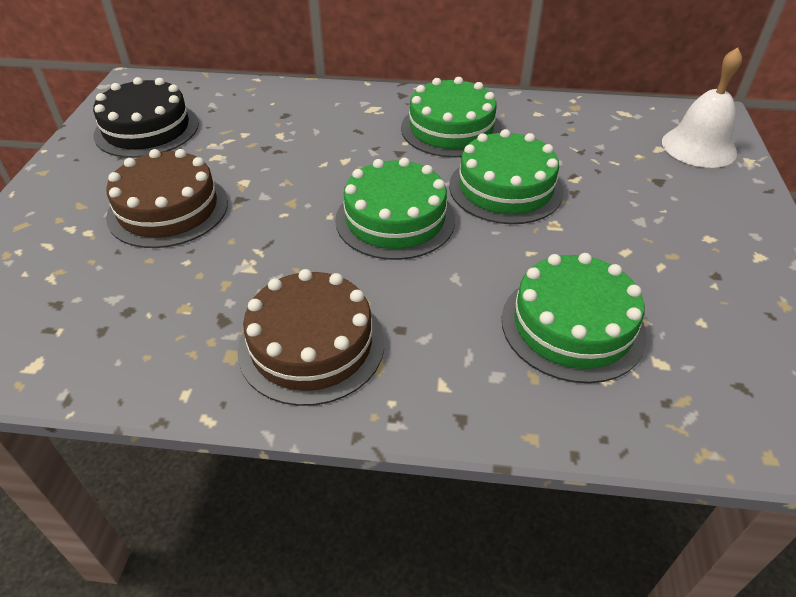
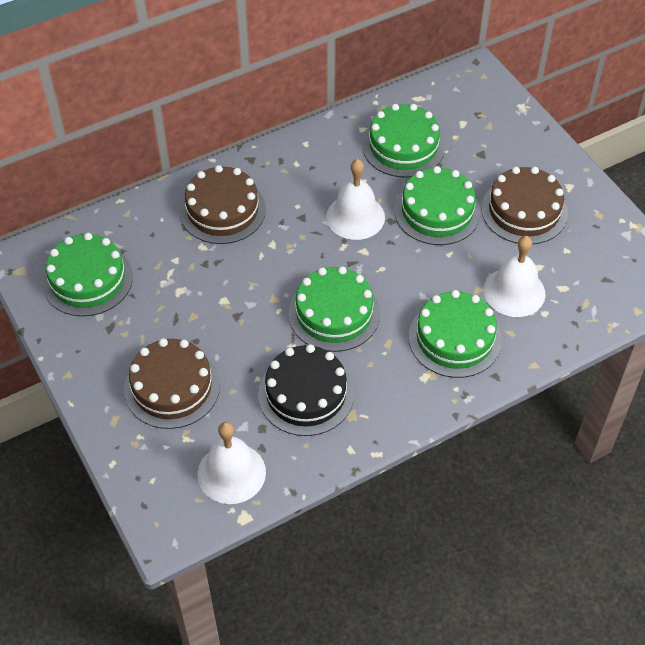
brown cake: [106,149,228,248] [237,269,384,406] = 2 -> [124,338,220,429] [180,165,266,244] [481,167,568,245] = 3
green cake: [335,157,455,260] [401,77,502,158] [449,129,564,224] [502,253,647,383] = 4 -> [42,233,133,316] [288,266,380,352] [363,104,445,177] [394,166,481,245] [409,290,502,378] = 5
white bell: [662,47,742,168] = 1 -> [198,422,266,504] [326,159,385,240] [483,236,545,317] = 3

